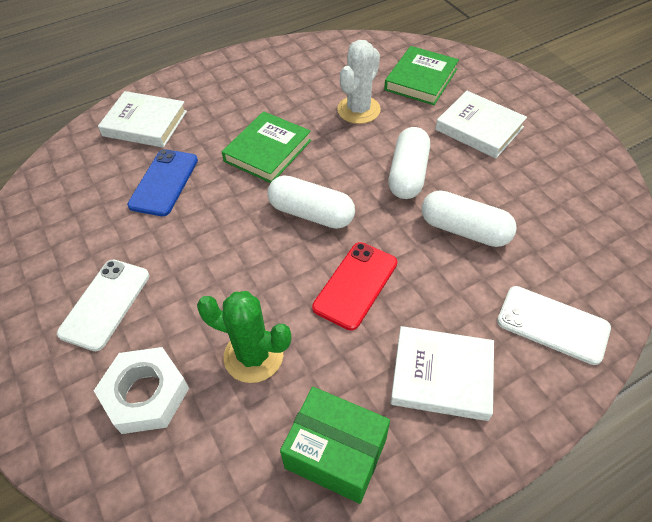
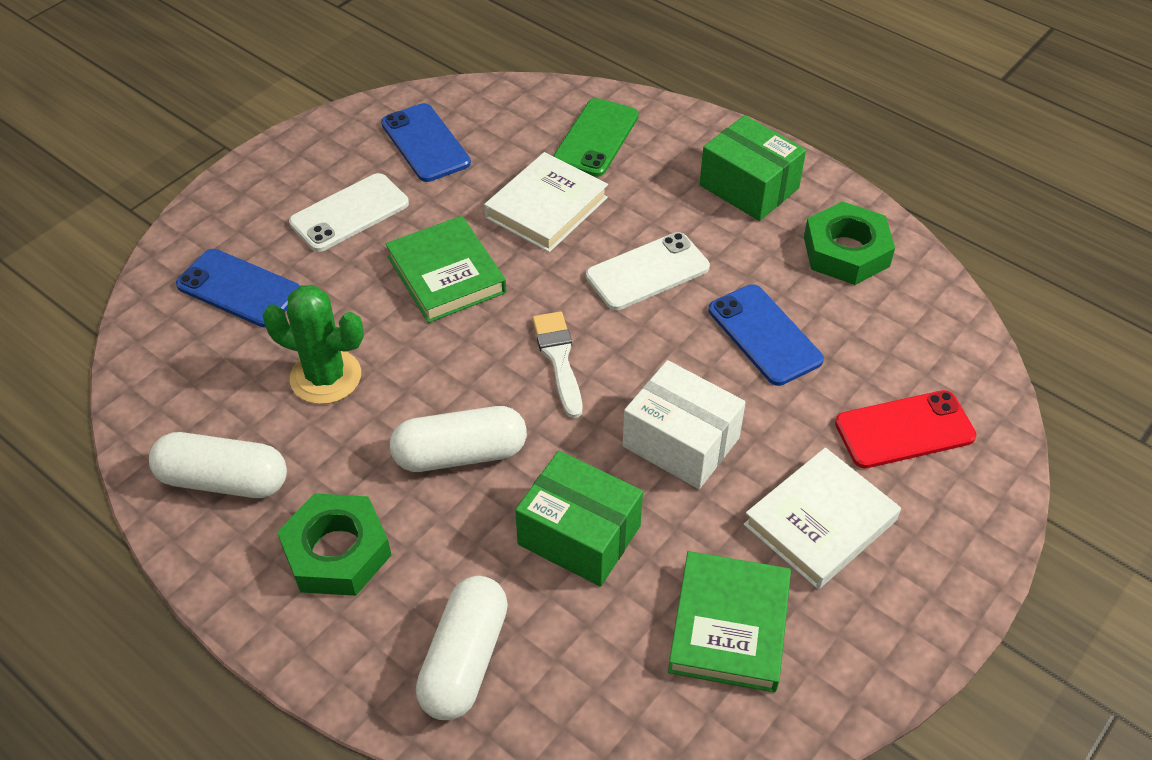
blue phone: [127,149,198,216] = 1 -> [176,249,300,328] [381,103,471,182] [709,284,824,386] = 3
green box: [280,387,390,504] = 1 -> [515,451,643,587] [700,115,806,221] = 2
green nut: none = 0 -> [277,493,391,596] [804,201,895,285] = 2
green phone: none = 0 -> [553,98,639,177] = 1
white book: [98,91,187,148] [390,326,494,421] [435,91,527,158] = 3 -> [484,152,608,252] [744,447,901,589] = 2
white box: none = 0 -> [623,360,746,489] = 1
white brush: none = 0 -> [532,311,582,418] = 1
white cactus: [337,40,381,124] = 1 -> none = 0
white nut: [94,347,189,434] = 1 -> none = 0

